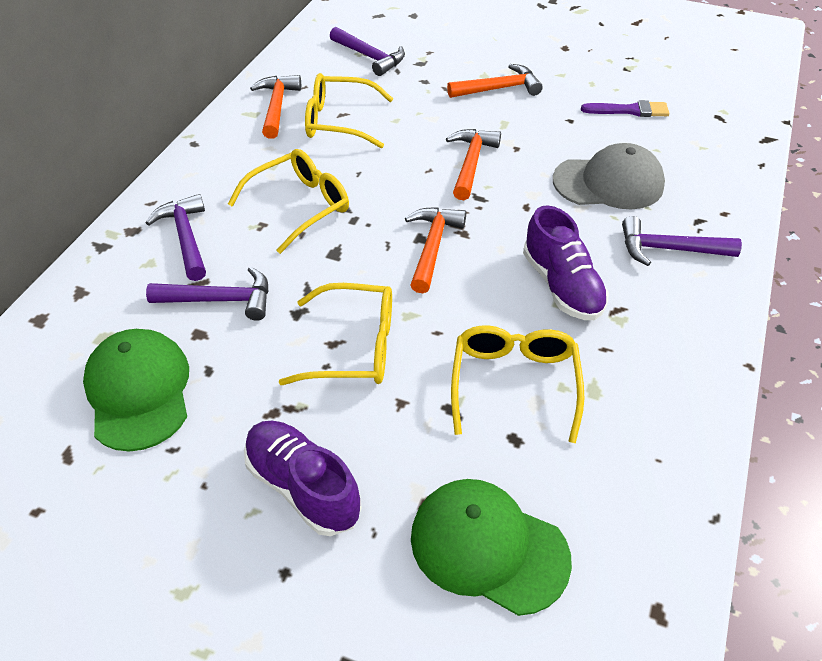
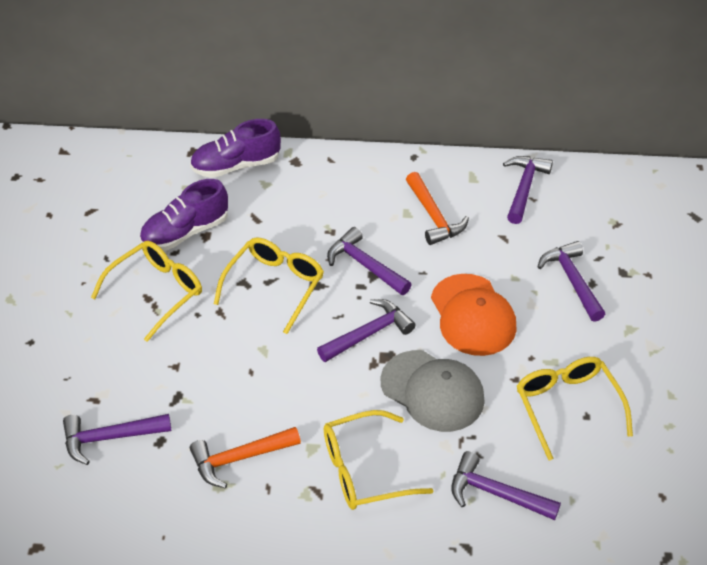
green cap: [83,329,189,452] [411,479,572,616] = 2 -> none = 0
orange cap: none = 0 -> [431,274,516,356] = 1
orange hammer: [250,75,301,139] [405,207,466,293] [446,129,501,200] [447,64,543,98] = 4 -> [190,427,301,489] [406,172,469,245] = 2
purple brush: [581,100,669,117] = 1 -> none = 0
purple hammer: [146,194,206,281] [146,267,269,321] [330,27,405,76] [622,216,742,266] = 4 -> [63,414,171,465] [317,299,415,362] [327,227,412,295] [451,451,561,520] [503,156,553,224] [538,241,605,322] = 6

